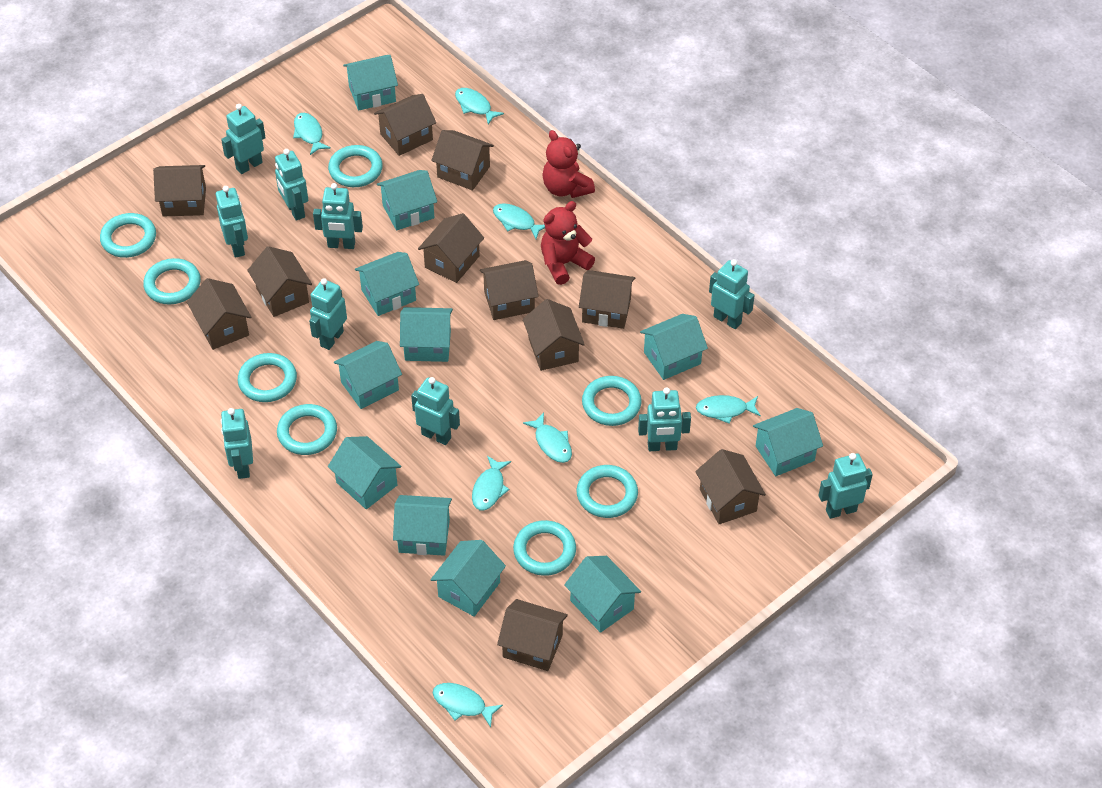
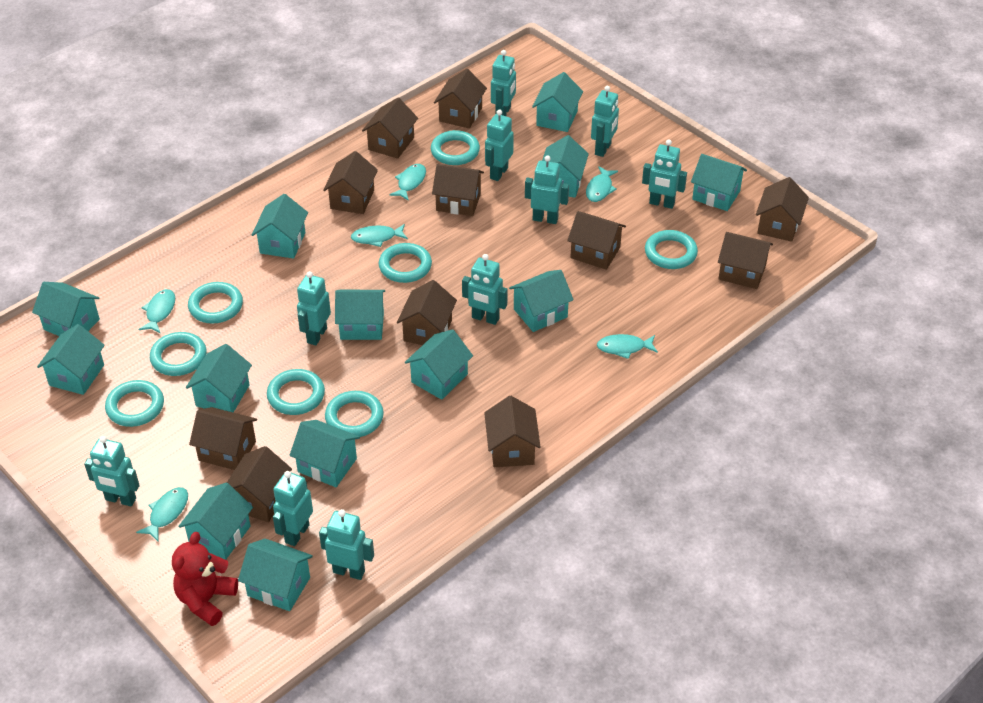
red teddy bear: [541,201,595,285] [543,130,595,198] = 2 -> [172,532,238,626] = 1
turquoise fish: [293,113,331,155] [433,683,503,727] [455,88,504,125] [472,456,511,510] [493,203,545,239] [523,413,572,463] [696,395,761,424] = 7 -> [136,487,188,541] [138,289,175,333] [351,224,408,247] [389,164,426,201] [586,166,618,202] [597,334,658,359] = 6
turquoise house: [328,436,402,509] [334,341,402,409] [343,55,398,111] [355,252,419,316] [377,170,437,231] [393,495,452,556] [400,307,453,362] [430,540,506,617] [564,556,641,633] [640,314,708,380] [753,408,823,476] = 11 -> [32,282,100,336] [37,324,105,395] [178,483,253,560] [186,344,252,413] [238,538,313,611] [252,194,308,259] [290,420,360,487] [335,290,385,340] [405,329,473,400] [509,270,574,332] [532,72,583,132] [542,135,589,198] [691,154,747,211] = 13

